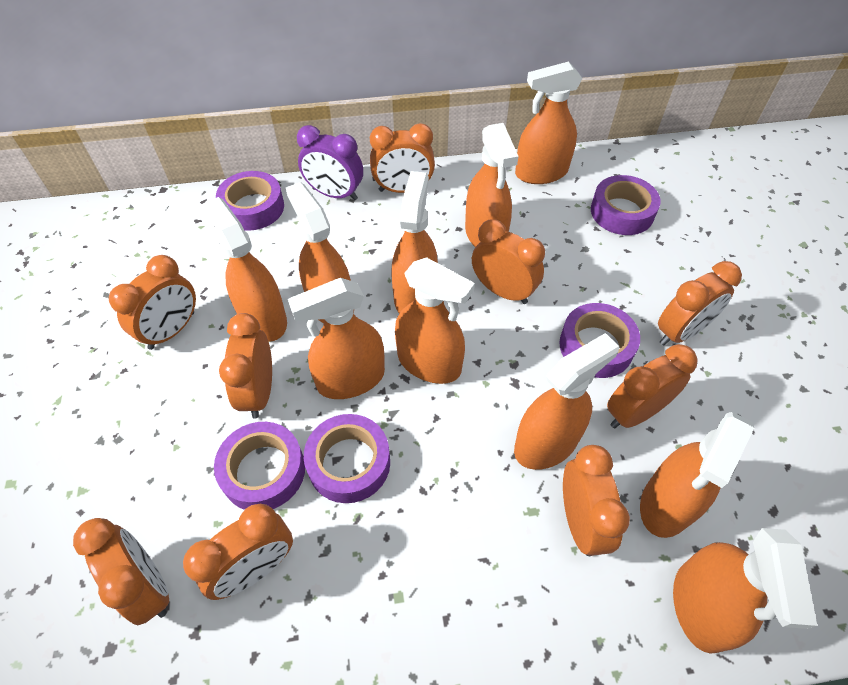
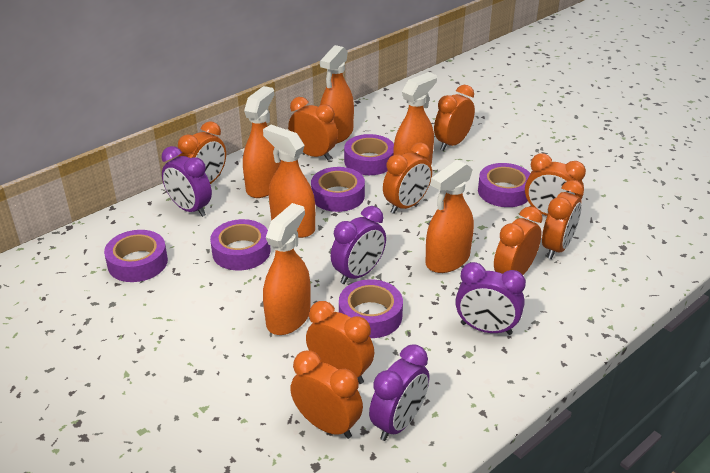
orange spray bottle: [203,197,287,342] [286,182,354,323] [288,278,385,399] [391,171,438,314] [395,257,475,384] [465,123,519,247] [514,333,619,470] [515,61,583,184] [640,412,754,538] [673,528,817,654] = 10 -> [243,86,281,198] [263,125,315,238] [263,203,311,335] [320,45,354,144] [393,72,437,165] [426,160,474,273] = 6
purple clock: [297,125,363,200] = 1 -> [161,146,212,217] [331,206,386,284] [369,344,429,441] [455,262,526,335] = 4
purple tape: [214,422,305,510] [216,171,284,231] [304,414,390,503] [559,303,640,378] [591,175,661,235] = 5 -> [104,230,168,282] [210,219,271,271] [311,167,365,212] [339,279,403,338] [344,134,394,175] [478,163,531,207] = 6

